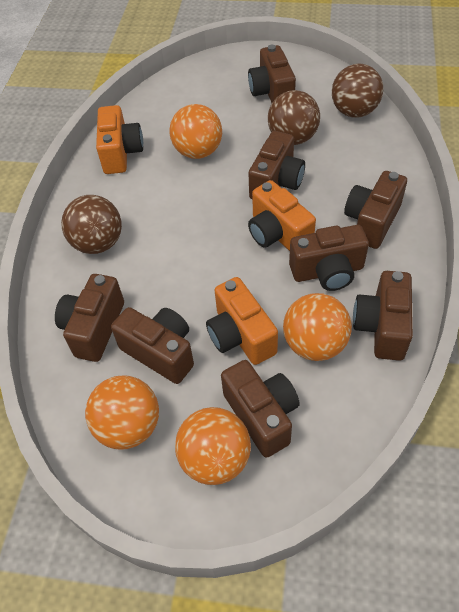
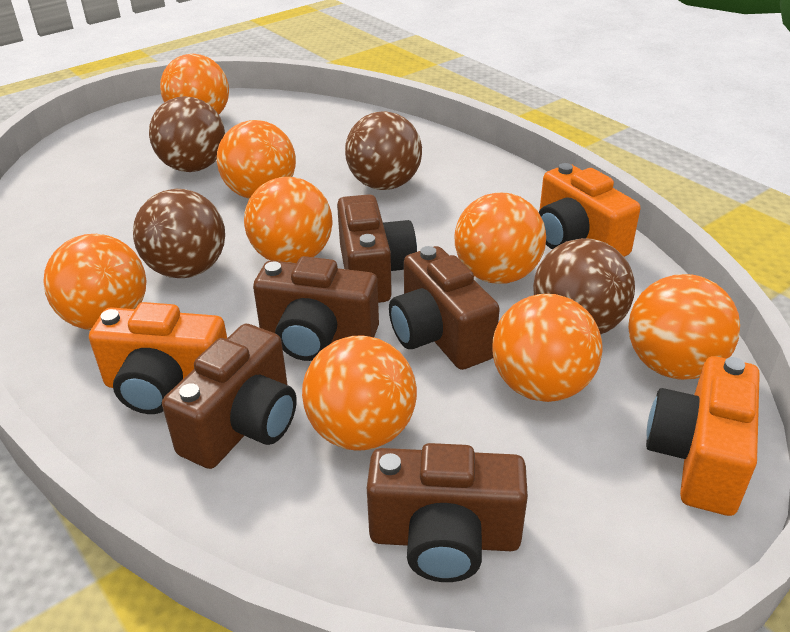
brown ball: [61,195,122,254] [268,90,320,145] [332,64,383,118] = 3 -> [133,189,225,278] [149,96,225,172] [345,111,422,190] [533,238,635,335] = 4
brown camera: [55,274,124,362] [111,307,194,384] [221,360,300,458] [248,45,296,103] [248,131,305,199] [289,225,369,291] [344,171,407,249] [353,271,413,361] = 8 -> [162,324,297,469] [253,256,379,361] [337,194,417,303] [367,443,528,582] [389,246,500,370] = 5
orange ball: [85,375,159,450] [169,104,222,159] [175,407,251,485] [283,293,352,361] = 4 -> [43,234,146,330] [160,54,229,115] [217,120,296,199] [244,177,332,263] [302,335,417,451] [455,192,546,284] [492,294,602,402] [628,274,740,380] = 8

